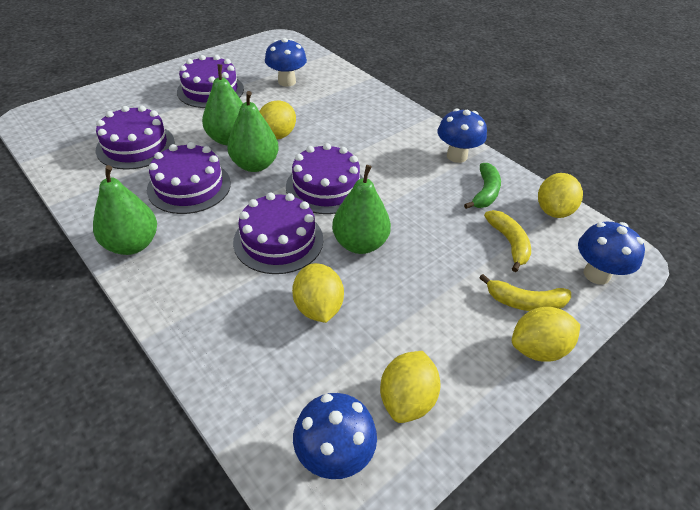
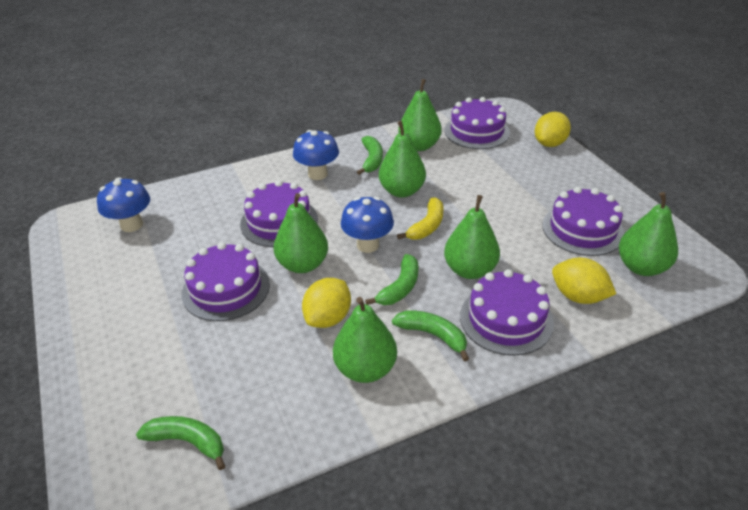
blue mushroom: [265,38,307,87] [293,393,377,479] [438,108,487,163] [578,222,645,285] = 4 -> [97,177,150,232] [293,130,339,180] [341,197,394,253] = 3
green banana: [464,163,501,209] = 1 -> [136,416,225,470] [357,136,383,175] [365,254,418,305] [392,310,469,361] = 4
green pear: [93,165,157,255] [202,64,243,145] [227,91,279,172] [332,165,391,254] = 4 -> [274,193,328,273] [333,297,397,383] [379,121,426,198] [398,79,442,151] [444,195,500,279] [619,192,678,276] = 6
yellow banana: [479,274,571,311] [484,210,531,272] = 2 -> [397,197,444,240] = 1
yellow lemon: [259,100,296,139] [292,263,344,323] [380,351,441,423] [512,307,580,362] [538,173,583,218] = 5 -> [302,278,351,328] [535,112,571,147] [552,258,616,304] = 3

